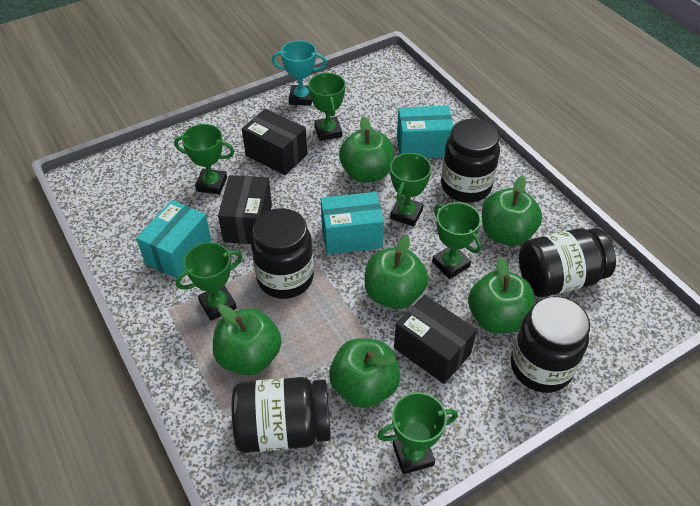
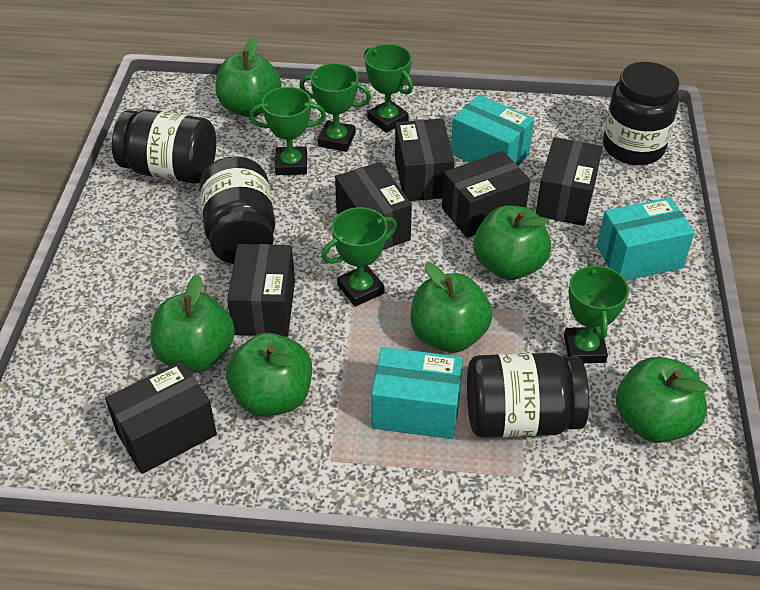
black box: [218,175,272,244] [242,109,307,175] [394,295,477,384] = 3 -> [105,361,217,474] [227,244,295,337] [335,162,412,250] [395,118,455,201] [442,151,530,238] [536,137,603,226] = 6
black jar: [232,377,331,453] [251,208,314,299] [441,119,500,203] [511,296,590,393] [519,228,616,297] = 5 -> [112,109,216,184] [200,156,275,264] [467,353,589,438] [603,62,679,165] = 4
green trophy: [174,124,235,195] [176,242,242,321] [308,73,345,141] [378,392,458,474] [390,153,432,226] [432,202,481,279] = 6 -> [249,87,326,175] [299,63,371,152] [322,207,397,307] [364,44,413,133] [564,263,629,363] = 5
turquoise trophy: [272,40,327,106] = 1 -> none = 0

